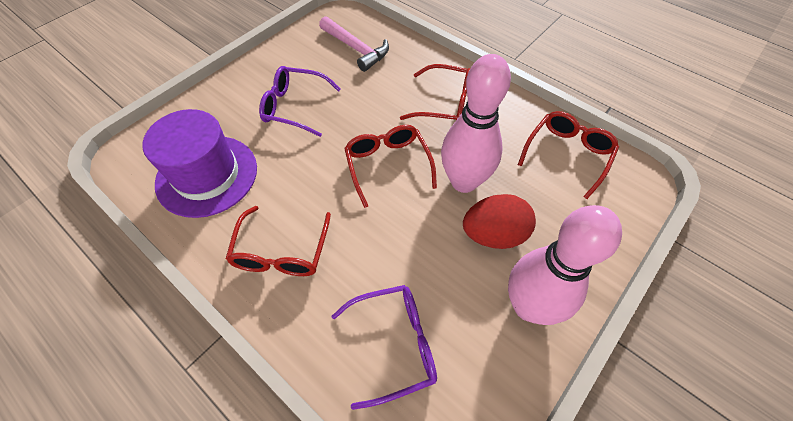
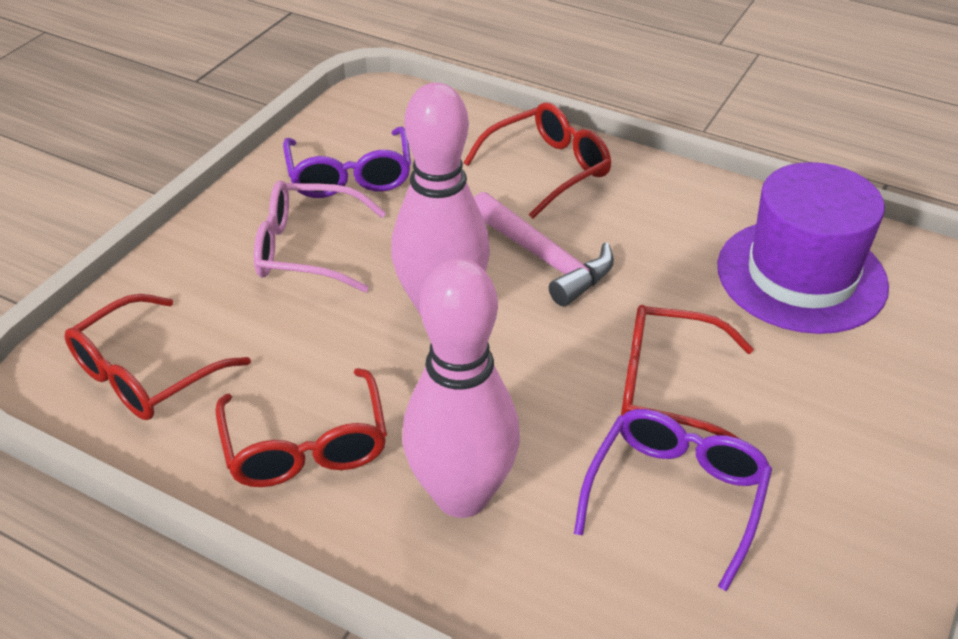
pink glasses: none = 0 -> [254,180,386,292] = 1
red egg: [463,194,536,249] = 1 -> none = 0

